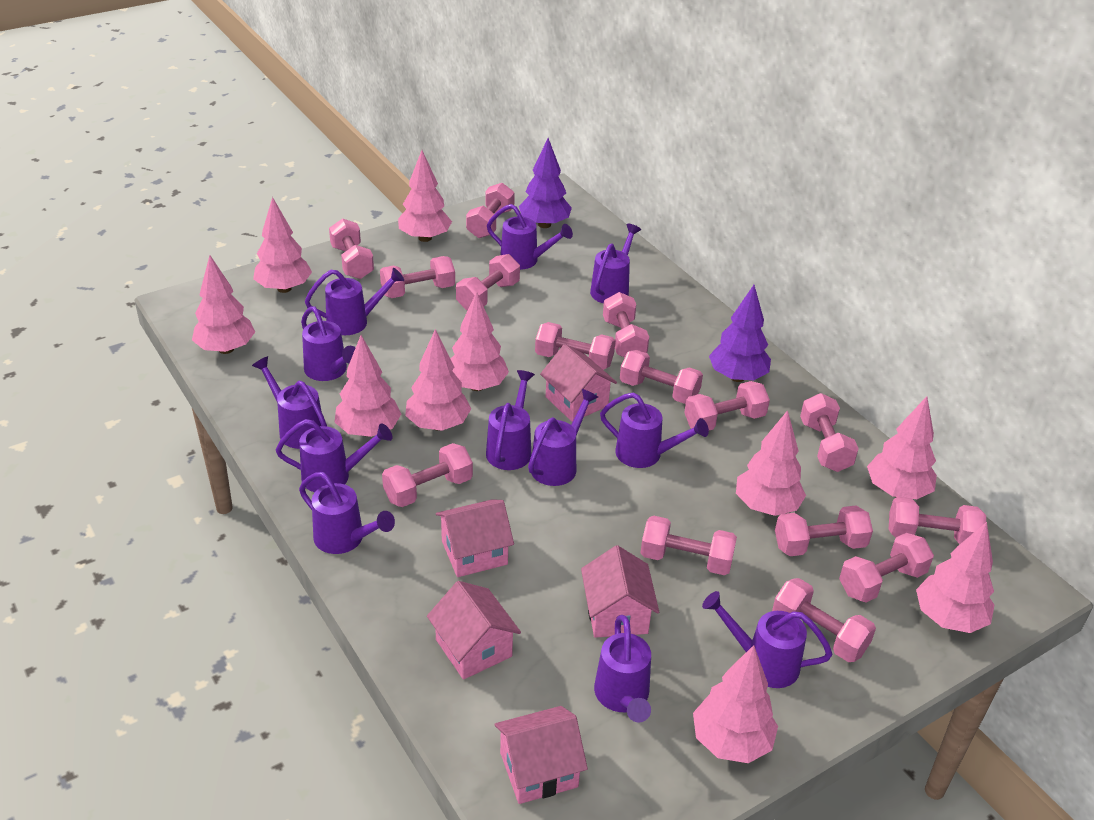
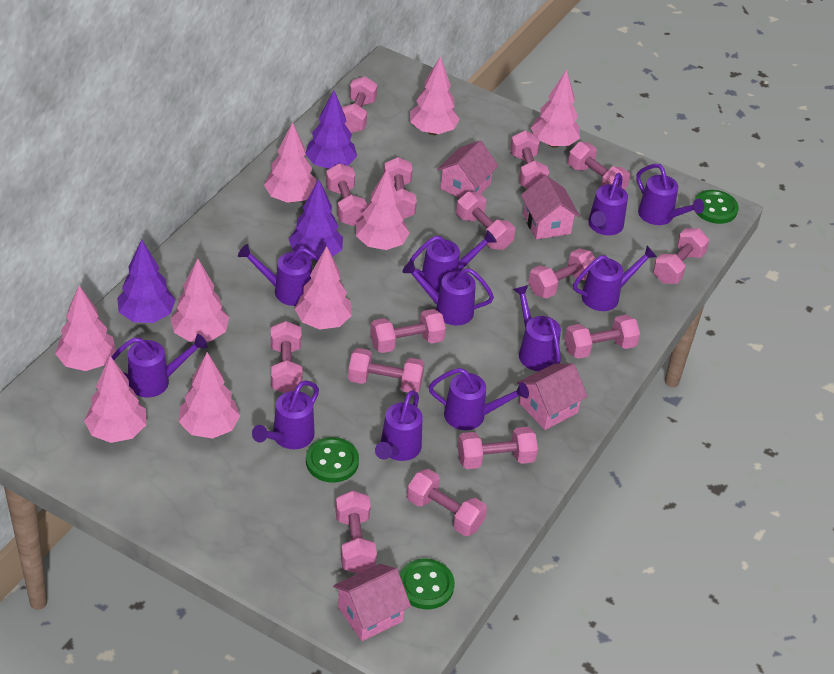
green button: none = 0 -> [306,437,359,483] [400,559,455,609] [694,190,739,224] = 3
pink house: [427,581,521,680] [436,499,514,577] [494,706,588,804] [540,344,617,422] [581,545,659,638] = 5 -> [333,564,411,641] [437,140,498,198] [517,363,588,430] [521,175,580,240] = 4
pink tree: [192,255,255,354] [253,197,312,293] [335,335,401,437] [398,150,452,242] [405,329,471,431] [451,292,509,391] [693,645,778,763] [736,410,806,516] [867,396,937,499] [916,522,994,633] = 10 -> [55,285,116,371] [84,356,146,443] [171,258,229,342] [179,352,240,439] [264,122,316,203] [295,246,352,329] [356,169,410,250] [410,56,459,135] [531,69,580,148] = 9
purple tree: [519,138,572,228] [709,285,771,382] = 2 -> [117,239,176,323] [288,179,343,260] [306,91,357,169] = 3
purple watering can: [252,356,327,449] [276,419,392,492] [299,472,395,554] [301,306,356,381] [305,268,404,335] [486,370,535,470] [487,204,573,270] [528,389,598,486] [590,224,641,304] [594,615,651,723] [600,392,709,468] [702,591,832,688] = 12 -> [111,334,208,398] [238,244,319,306] [252,381,319,449] [375,391,423,461] [402,261,494,325] [409,230,497,292] [429,368,529,430] [513,285,561,371] [573,246,657,311] [588,173,628,235] [636,164,704,225] = 11

